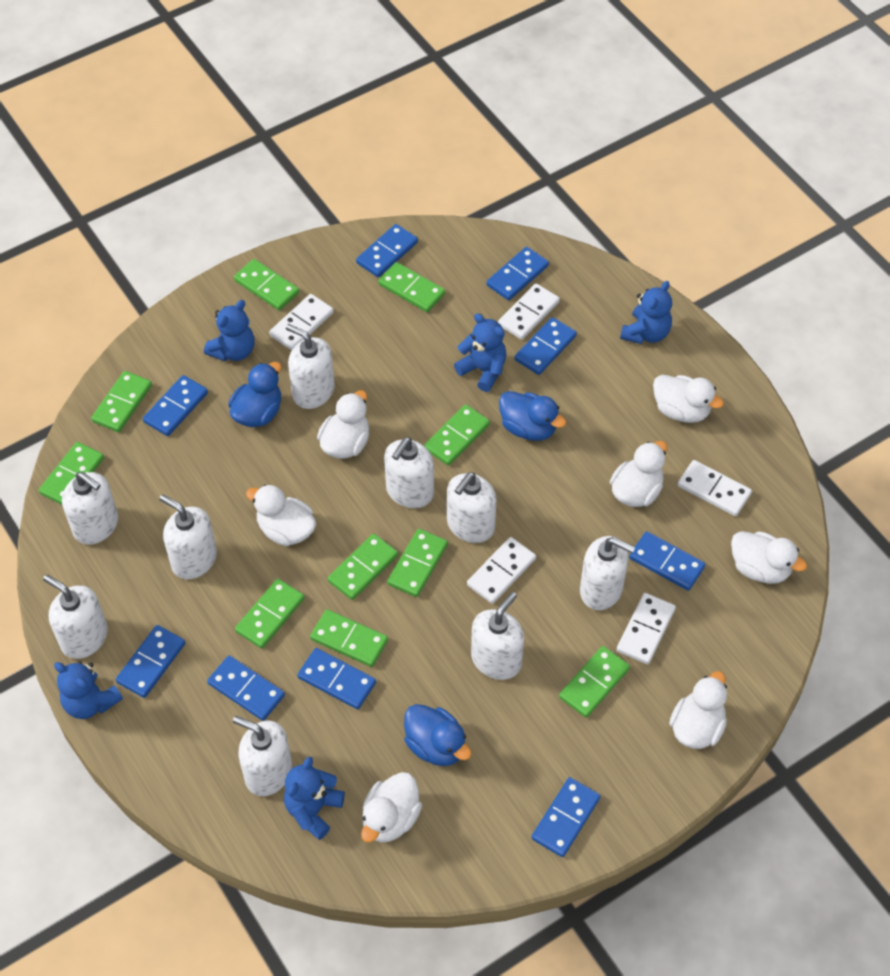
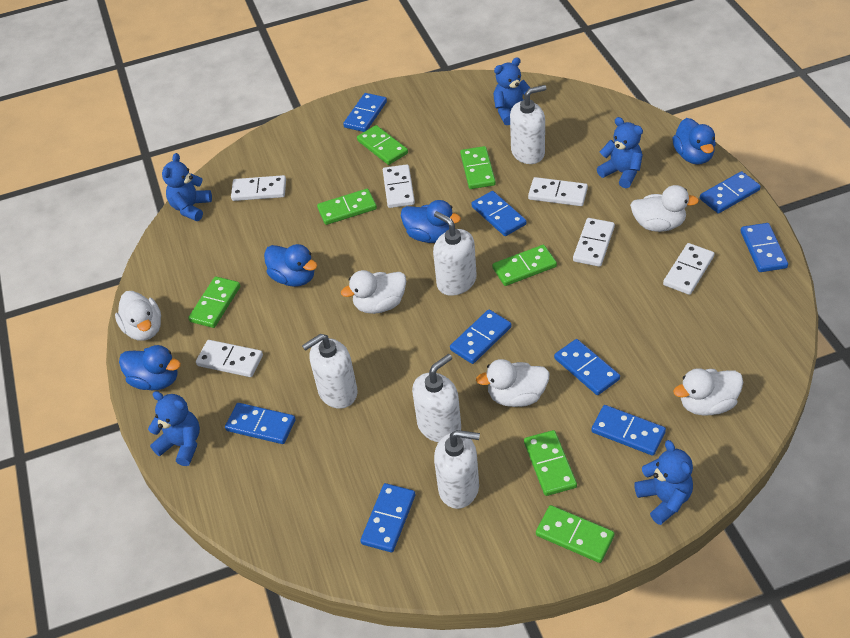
blue duck: [228,362,282,427] [404,704,472,766] [499,391,566,441] = 3 -> [119,345,181,390] [264,244,317,287] [401,200,461,243] [672,118,716,165] = 4
green domino: [39,442,104,505] [91,371,152,432] [234,259,299,311] [235,579,305,649] [310,609,388,667] [328,534,398,600] [378,262,445,312] [387,529,448,597] [424,404,490,466] [559,646,630,718] = 10 -> [188,277,240,328] [317,189,377,225] [357,125,408,165] [460,146,496,189] [492,245,557,286] [524,430,577,496] [536,505,615,563] = 7
white domino: [269,294,334,350] [467,537,536,604] [498,283,560,340] [617,593,676,664] [677,460,752,516] = 5 -> [196,340,263,377] [231,175,286,201] [383,164,415,208] [528,177,588,206] [573,218,615,267] [663,243,714,295] = 6
white duck: [246,485,316,546] [317,390,369,459] [361,772,422,842] [610,441,667,507] [653,375,724,423] [669,671,727,749] [731,531,807,584] = 7 -> [115,291,161,341] [341,270,407,314] [476,359,549,407] [630,185,699,232] [673,368,743,416] = 5
white soap dispenser: [43,575,108,659] [62,472,118,545] [159,494,217,579] [233,716,292,796] [286,324,335,409] [384,437,434,508] [447,472,496,543] [471,592,524,680] [580,536,635,610] = 9 -> [302,334,358,409] [412,354,461,442] [433,211,477,296] [434,430,480,509] [510,85,546,164] = 5

